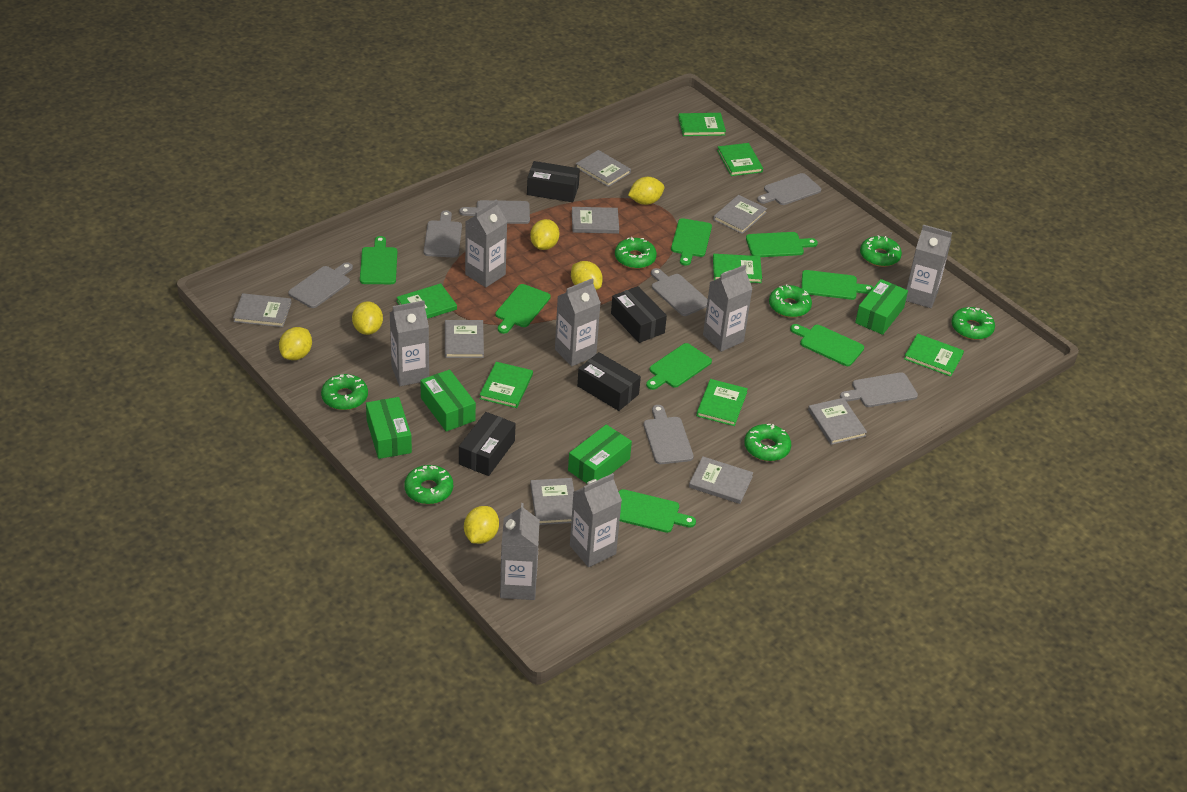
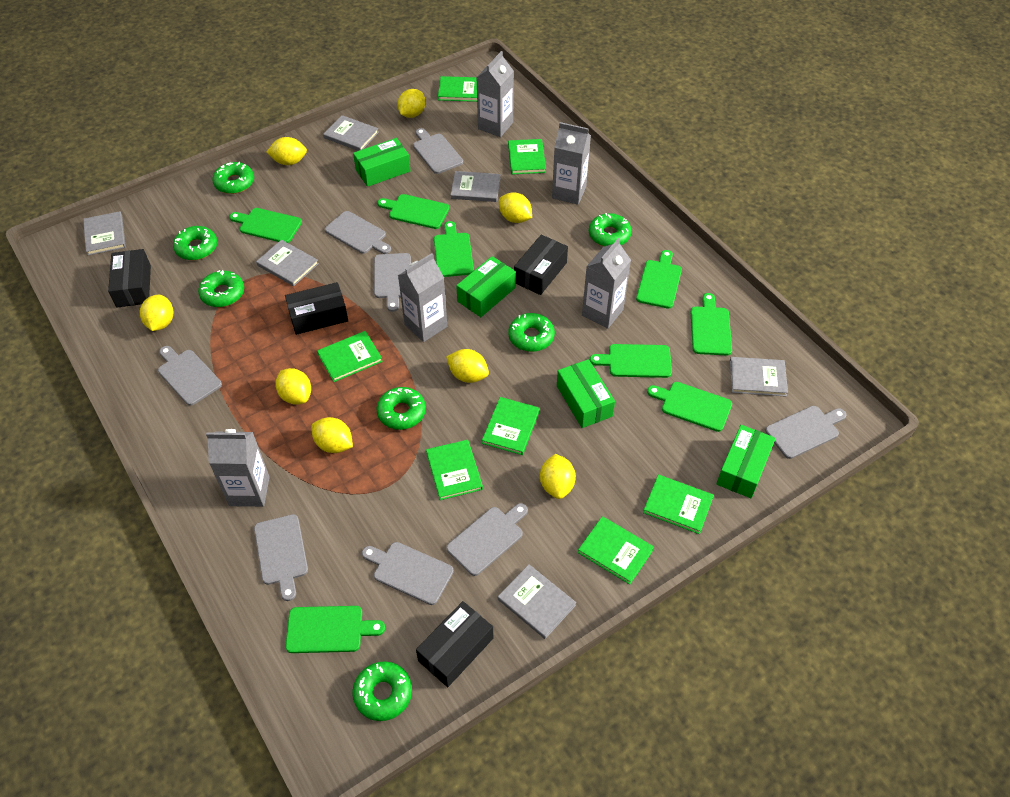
grey book: [233,293,291,327] [445,320,484,358] [530,478,574,525] [572,207,619,234] [575,150,631,187] [689,456,753,504] [713,195,767,234] [808,398,867,445] = 8 -> [83,211,126,255] [256,240,319,286] [323,115,379,151] [451,171,501,202] [498,564,576,639] [730,357,788,396] = 6
grey carton: [390,300,429,386] [465,199,507,287] [500,503,540,600] [555,278,601,366] [570,473,622,567] [703,265,752,352] [906,225,952,308] = 7 -> [206,429,270,507] [398,253,447,342] [476,51,514,137] [552,122,591,205] [582,238,631,329] = 5
grey cutting board: [288,262,353,308] [424,210,462,258] [459,200,530,224] [644,405,694,464] [651,268,708,316] [757,173,821,205] [840,372,918,407] = 7 -> [158,346,222,406] [254,514,308,601] [325,211,391,254] [362,542,454,605] [374,253,411,312] [413,128,463,174] [446,503,528,576] [765,406,846,459] = 8
yellow lemon: [279,327,312,360] [352,301,383,335] [464,506,499,544] [530,219,559,250] [571,261,603,290] [628,177,664,205] = 6 -> [140,295,173,331] [266,137,307,165] [275,368,311,405] [311,417,353,453] [397,89,425,118] [446,349,489,383] [499,192,532,223] [540,454,576,499] = 8

